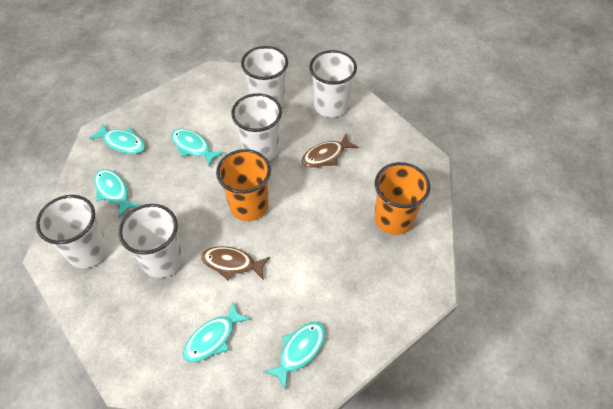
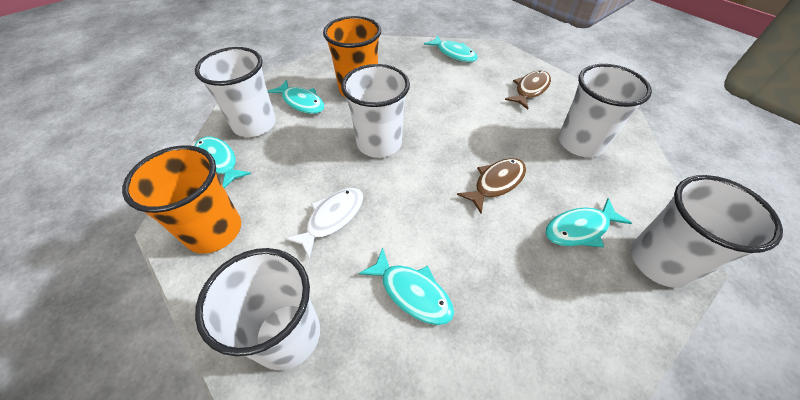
white fish: none = 0 -> [285,188,363,259] = 1

